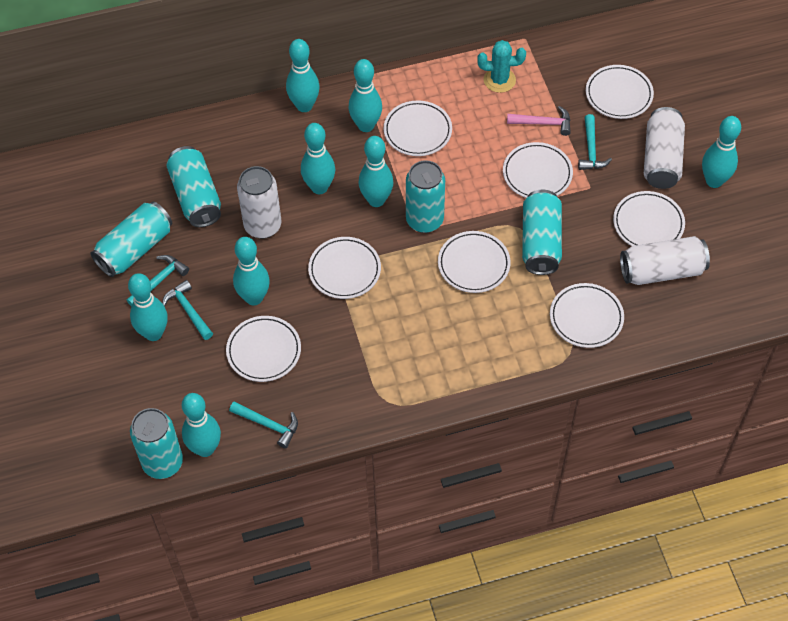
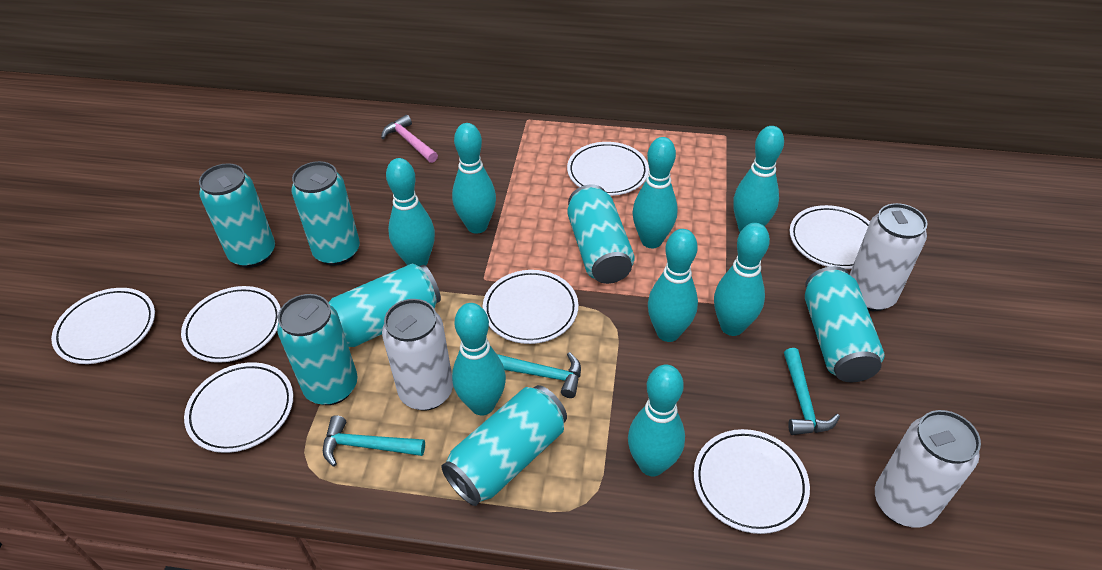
turquoise cactus: [477,40,526,93] = 1 -> none = 0
turquoise can: [91,202,172,277] [130,408,183,479] [166,146,221,227] [406,160,445,233] [522,190,562,275] = 5 -> [199,163,275,268] [277,294,358,405] [291,161,360,266] [328,264,441,347] [441,385,567,506] [567,184,635,284] [805,266,885,382] = 7
turquoise hammer: [127,255,189,307] [162,280,213,340] [229,401,298,448] [578,114,612,170] = 4 -> [323,415,425,467] [497,352,581,398] [784,348,840,435] = 3
white plate: [226,316,301,382] [308,237,381,299] [384,100,452,156] [438,231,511,293] [503,142,573,198] [550,283,624,348] [586,65,654,119] [613,191,685,246] = 8 -> [51,288,155,364] [181,286,281,363] [184,362,293,453] [483,270,578,344] [567,142,649,196] [694,429,810,534] [790,205,870,269] = 7

